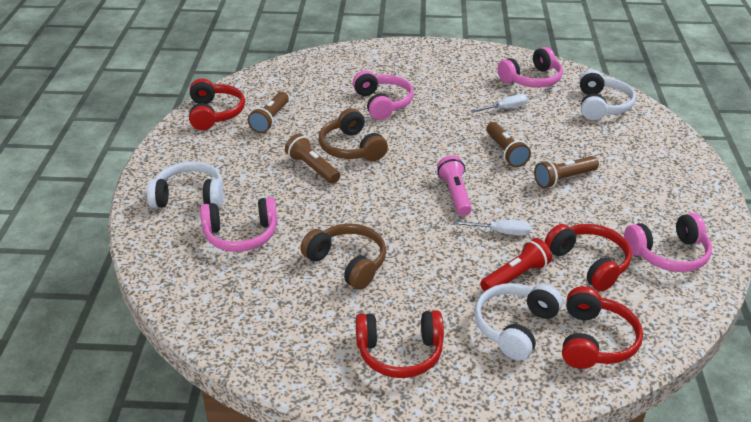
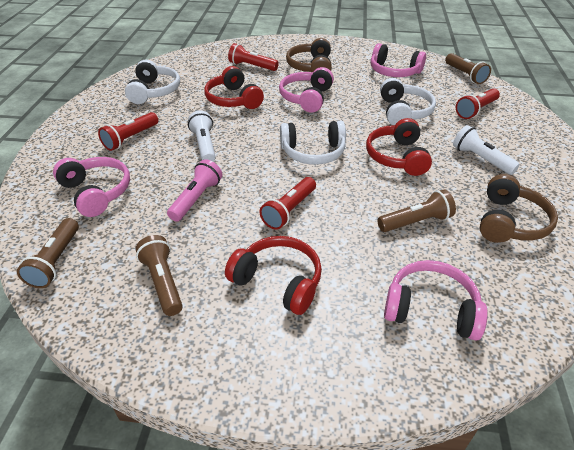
red flashlight: [480,238,552,292] = 1 -> [98,112,159,151] [228,43,279,71] [259,177,316,230] [456,88,500,119] = 4
red headphones: [189,79,245,130] [356,310,444,378] [545,224,632,291] [562,286,643,369] = 4 -> [204,66,264,109] [225,236,322,315] [366,118,432,176] = 3
white flashlight: none = 0 -> [188,110,216,162] [453,125,520,175] = 2
white screwdriver: [454,220,530,235] [470,94,528,113] = 2 -> none = 0

